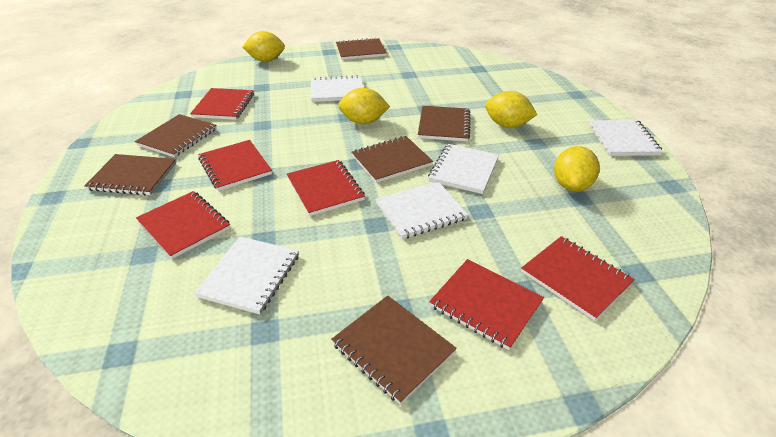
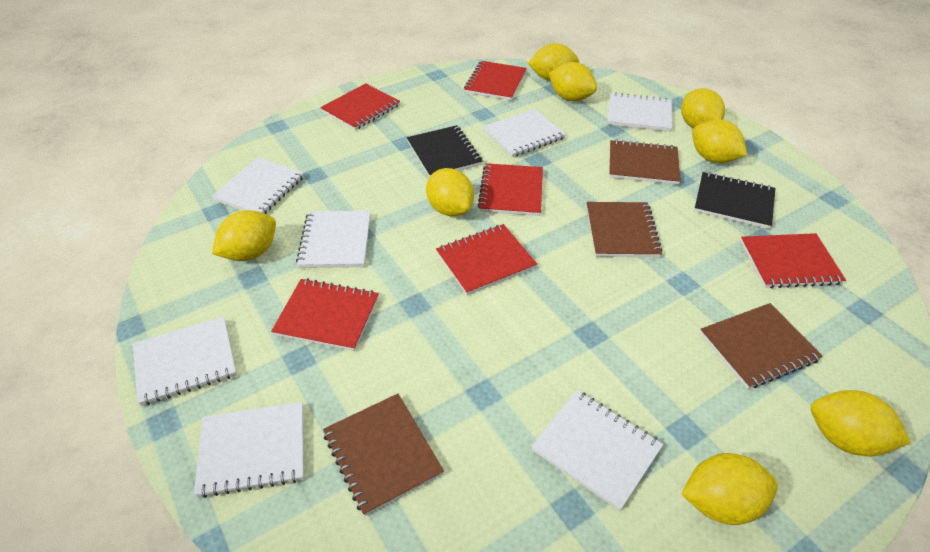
black notebook: none = 0 -> [407,125,482,177] [694,172,776,229] = 2
brown notebook: [84,154,176,195] [135,114,217,158] [331,295,457,405] [336,37,387,60] [351,136,433,183] [418,106,471,141] = 6 -> [323,394,444,516] [586,202,663,257] [609,139,681,185] [700,303,823,389] = 4
white notebook: [194,237,299,314] [311,75,363,102] [376,181,468,239] [428,144,499,194] [589,120,663,156] = 5 -> [133,316,237,406] [194,402,304,498] [212,157,304,214] [296,211,371,268] [483,109,566,157] [531,390,663,511] [607,93,672,132] = 7
yellow lemon: [242,31,285,62] [338,88,390,124] [485,91,537,128] [554,146,600,191] = 4 -> [212,210,276,261] [426,168,474,216] [528,43,579,81] [549,62,597,101] [681,88,725,128] [681,453,778,525] [692,119,747,163] [811,390,911,456] = 8

